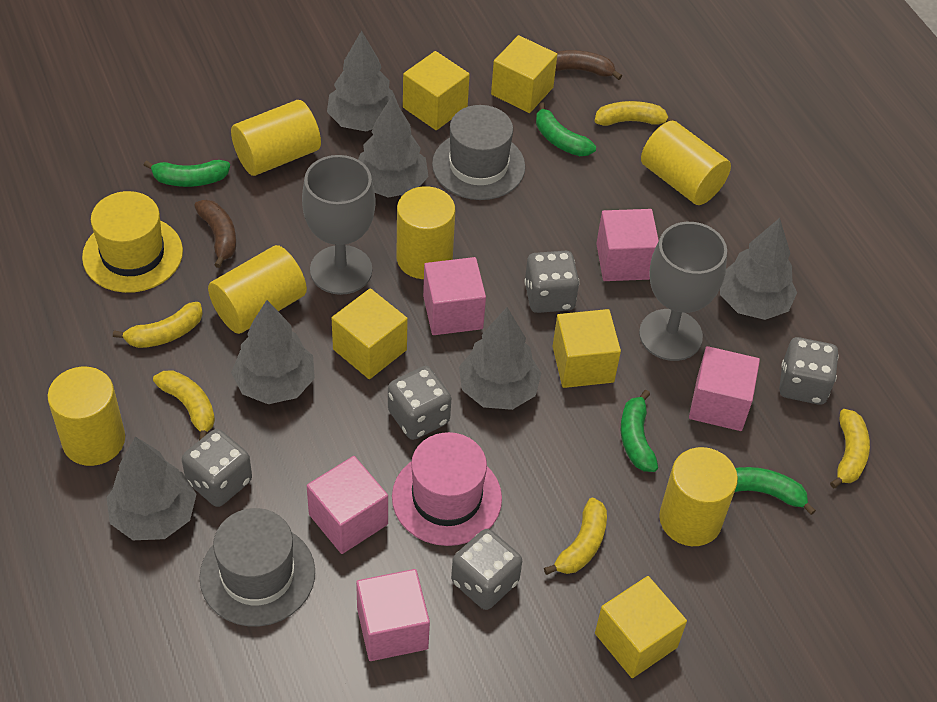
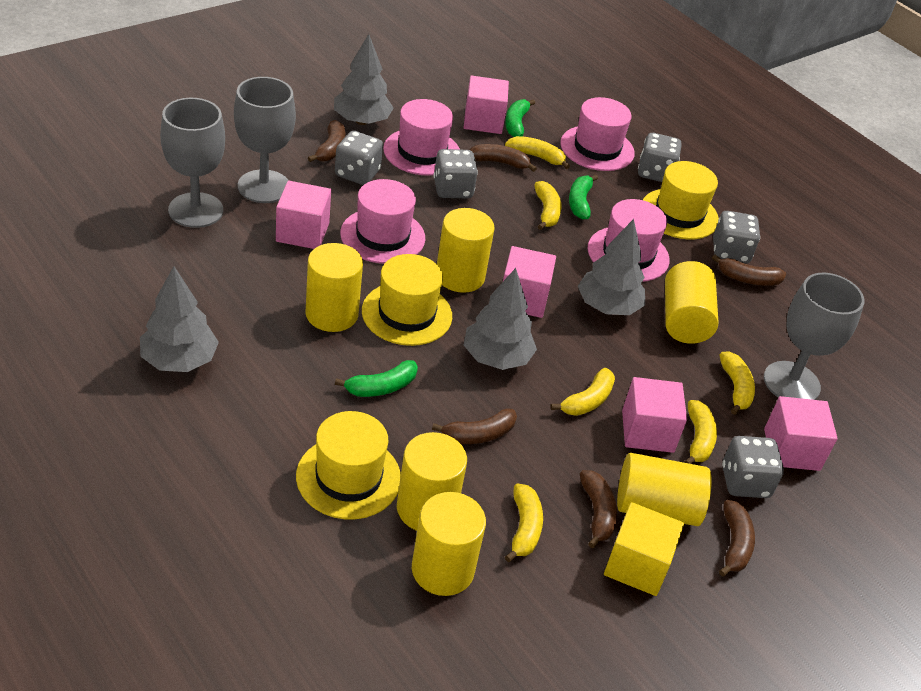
brown banana: [194,200,236,268] [555,50,622,80] = 2 -> [308,120,345,162] [432,409,517,444] [470,144,537,172] [580,470,617,548] [712,255,786,286] [719,500,755,577] = 6
green banana: [144,160,230,187] [536,102,596,156] [621,390,658,472] [735,467,816,515] = 4 -> [335,360,418,397] [505,99,535,137] [569,174,598,220] = 3
grey goblet: [302,155,376,295] [639,222,727,361] = 2 -> [160,98,225,228] [234,77,296,203] [764,273,864,400] = 3
grey hat: [199,508,315,626] [432,105,525,200] = 2 -> none = 0
grey tree: [106,436,197,540] [231,300,315,404] [327,30,399,131] [358,96,429,198] [459,307,541,410] [720,218,797,320] = 6 -> [140,266,219,372] [334,34,394,125] [464,268,537,370] [578,219,645,315] = 4
pink hat: [392,432,502,546] = 1 -> [340,179,425,264] [383,99,460,175] [560,97,635,171] [588,199,670,282] = 4
yellow banana: [113,302,203,348] [153,370,215,440] [544,498,607,575] [595,101,675,126] [830,409,870,488] = 5 -> [505,136,570,169] [505,483,543,562] [534,181,562,230] [550,368,615,416] [684,400,717,464] [719,352,755,415] = 6
yellow cube: [332,288,408,379] [403,51,470,130] [491,35,557,113] [553,309,621,388] [595,576,687,678] = 5 -> [604,502,684,596] = 1
yellow hat: [82,191,183,293] = 1 -> [296,411,401,519] [362,254,452,346] [643,161,719,239] = 3

